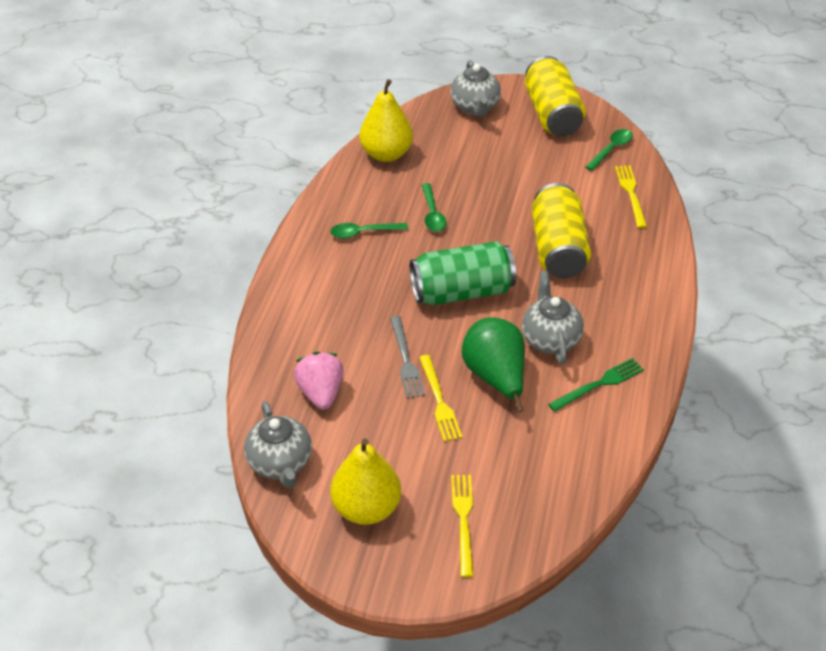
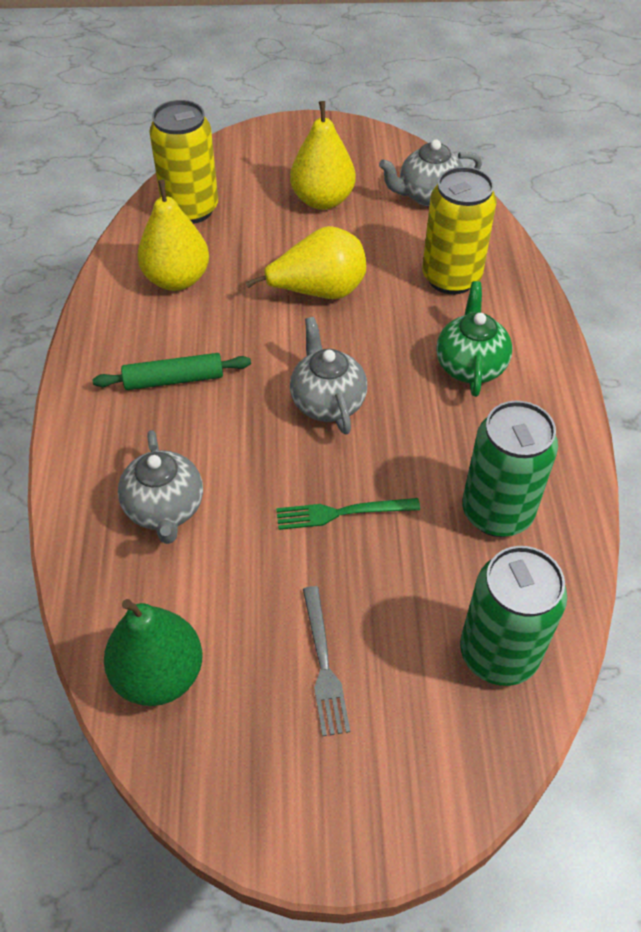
green can: [410,241,516,305] = 1 -> [460,546,567,686] [462,401,558,537] = 2
green rolling pin: none = 0 -> [93,353,251,390] = 1
green spoon: [330,223,408,238] [422,183,447,232] [585,129,633,171] = 3 -> none = 0
green teapot: none = 0 -> [436,281,513,397] = 1
pink strawberry: [294,351,344,410] = 1 -> none = 0
yellow fork: [419,355,462,442] [451,475,473,577] [615,165,647,228] = 3 -> none = 0
yellow pear: [330,439,401,525] [360,79,413,162] = 2 -> [137,180,209,291] [246,226,366,299] [290,101,356,210] = 3

